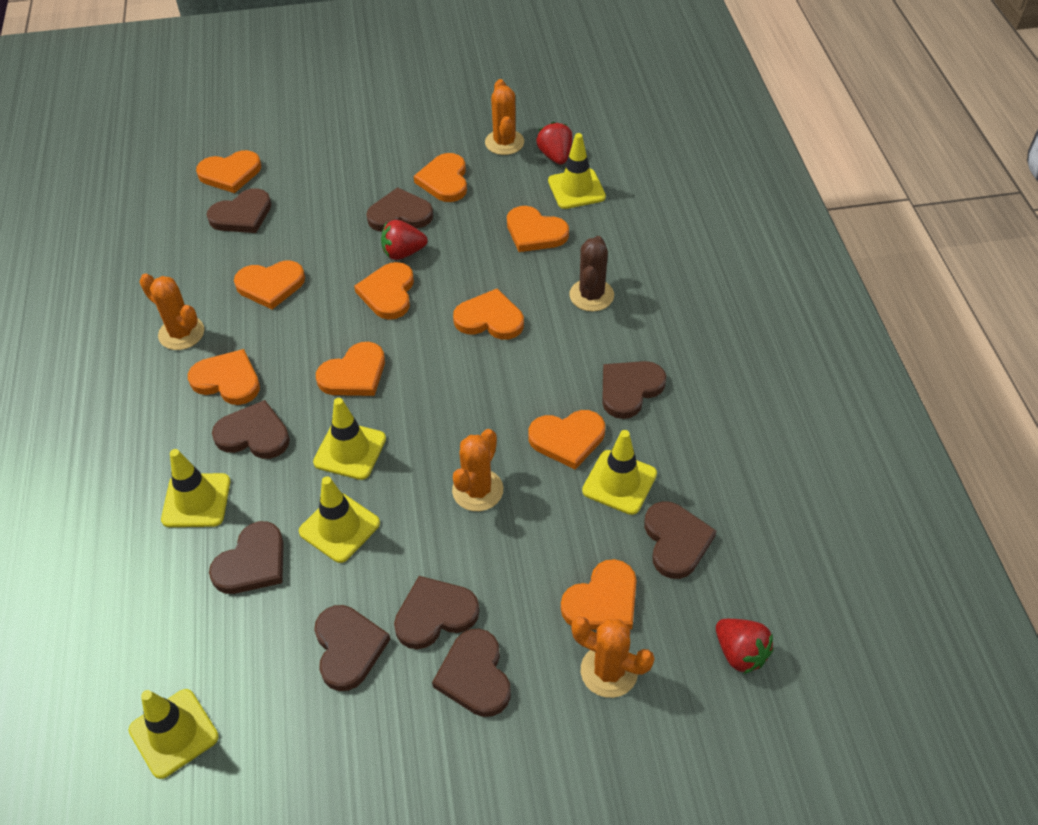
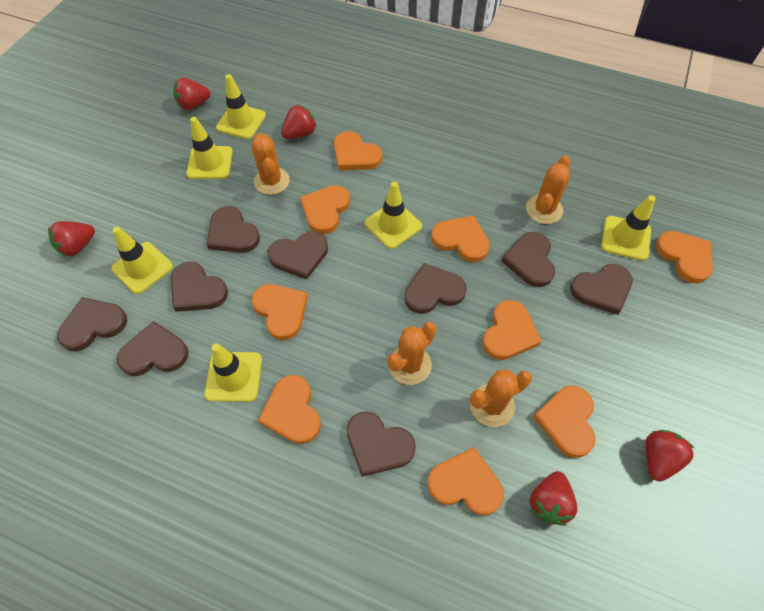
brown cactus: [569,236,614,311] = 1 -> none = 0
orange heart: [188,349,260,405] [196,150,261,193] [234,261,305,309] [316,342,385,396] [354,262,414,320] [414,153,467,202] [453,288,524,340] [507,206,569,252] [528,410,605,470] [561,559,637,630] = 10 -> [251,284,308,340] [258,375,321,444] [300,185,350,234] [334,131,382,170] [427,447,504,516] [431,215,490,262] [482,300,542,360] [533,386,596,458] [655,231,713,283] = 9
red strawberry: [381,220,428,260] [536,122,573,165] [716,619,773,674] = 3 -> [48,221,95,257] [173,78,210,110] [281,105,317,139] [530,471,577,526] [645,430,694,482] = 5

